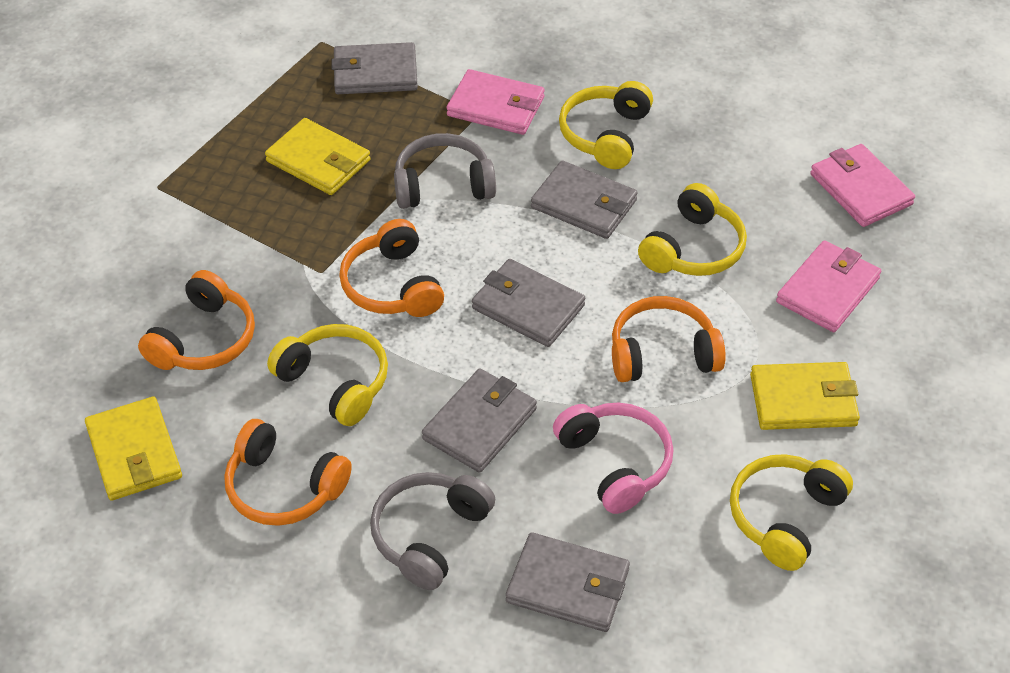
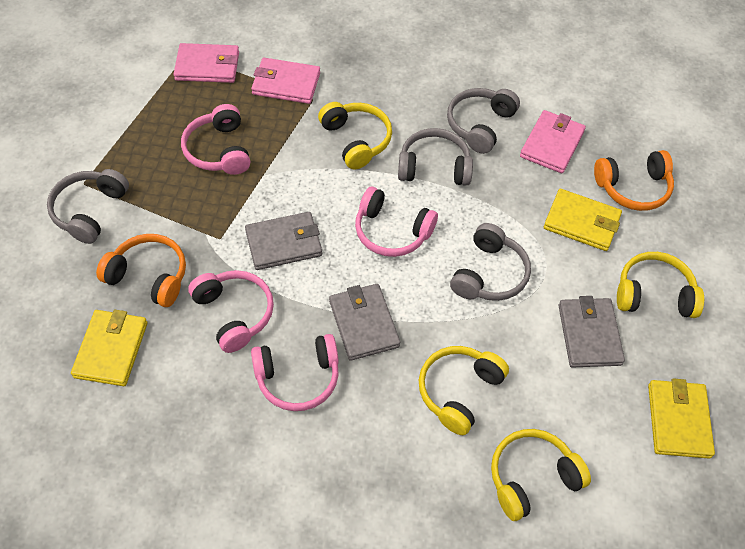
grey headphones: [370,472,495,590] [394,133,496,209] = 2 -> [47,169,129,244] [398,128,473,186] [447,88,520,154] [450,223,531,301] = 4
grey wallet: [331,42,418,94] [422,369,537,473] [472,259,585,347] [506,532,630,632] [531,160,638,239] = 5 -> [245,212,322,270] [329,284,400,361] [558,296,625,368] = 3
orange headphones: [138,270,255,370] [224,419,352,526] [339,219,444,317] [612,296,726,382] = 4 -> [96,234,186,307] [594,150,674,211] = 2
pink headphones: [553,403,673,514] = 1 -> [181,104,250,175] [188,270,274,353] [251,334,339,411] [355,187,438,257] = 4

